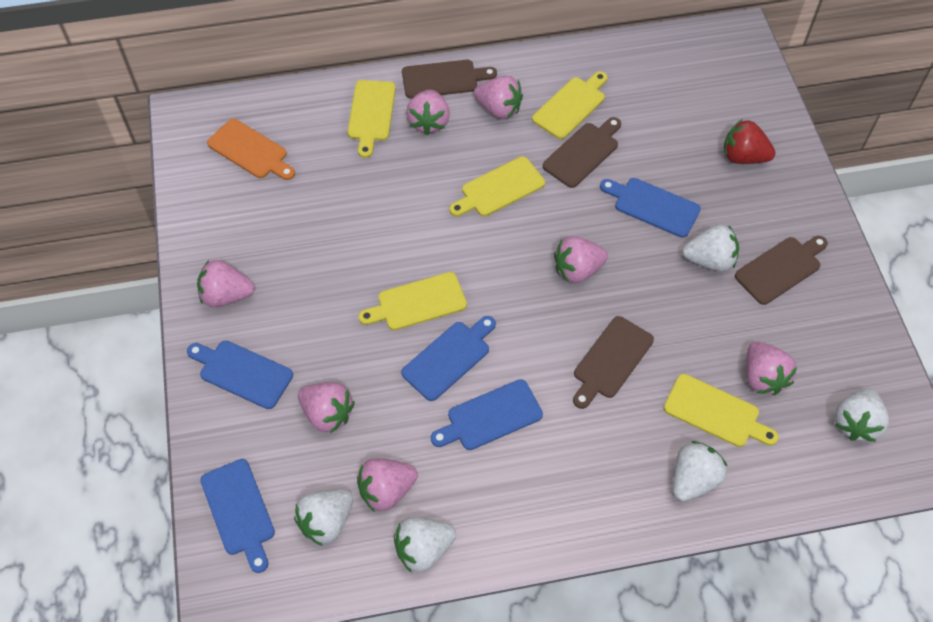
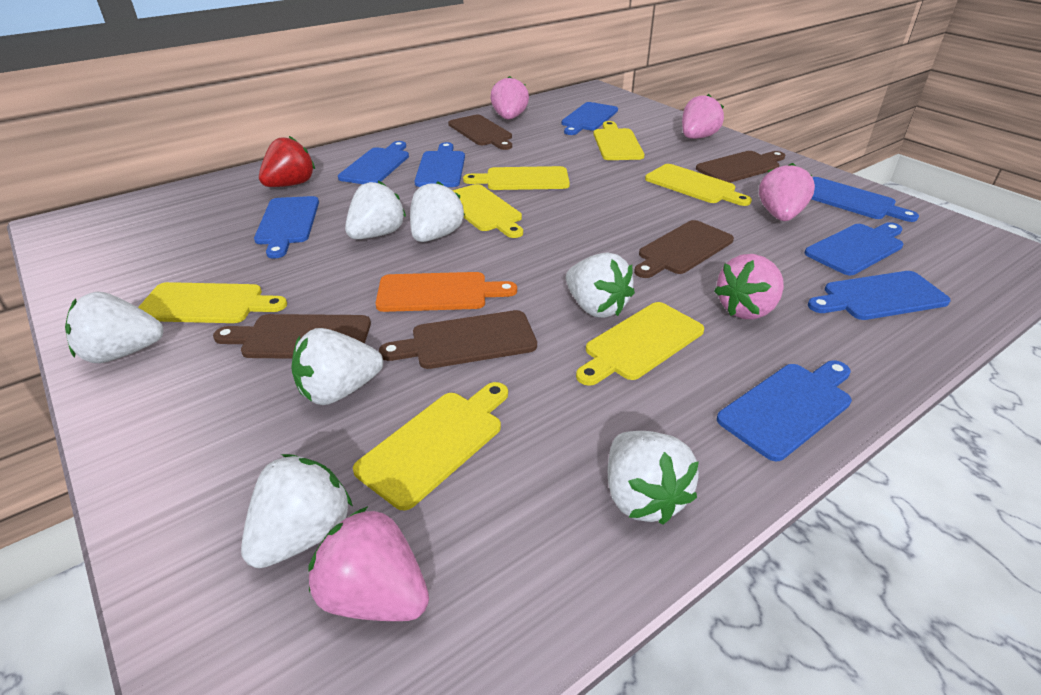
blue cutting board: [187,341,293,409] [200,459,275,573] [401,316,496,401] [431,379,543,450] [600,178,701,238] = 5 -> [254,196,319,259] [338,141,409,184] [415,142,465,187] [562,102,618,135] [717,360,852,461] [805,222,904,275] [808,271,951,320] [811,177,919,222] = 8
brown cutting board: [402,60,497,99] [543,117,621,188] [573,316,654,409] [735,236,828,305] = 4 -> [213,314,371,359] [379,310,537,369] [448,115,512,150] [634,220,734,278] [696,151,785,183] = 5
pink strawberry: [197,260,255,307] [298,382,355,434] [357,458,418,512] [406,90,450,135] [474,76,523,119] [554,236,608,283] [746,342,797,395] = 7 -> [308,506,429,621] [490,76,529,120] [682,94,724,139] [714,254,784,319] [759,163,815,221] = 5
white strawberry: [294,489,353,546] [394,517,456,573] [673,441,727,501] [682,225,739,272] [835,388,889,442] = 5 -> [65,292,164,363] [241,454,353,568] [291,328,383,405] [345,181,406,239] [410,181,465,242] [566,252,635,318] [608,431,699,525] = 7
yellow cutting board: [347,80,396,158] [358,272,467,330] [449,156,545,217] [532,71,607,139] [664,374,779,447] = 5 -> [138,282,287,323] [353,382,508,510] [452,184,523,238] [463,166,570,190] [576,302,704,386] [593,121,644,160] [645,164,752,206] = 7

